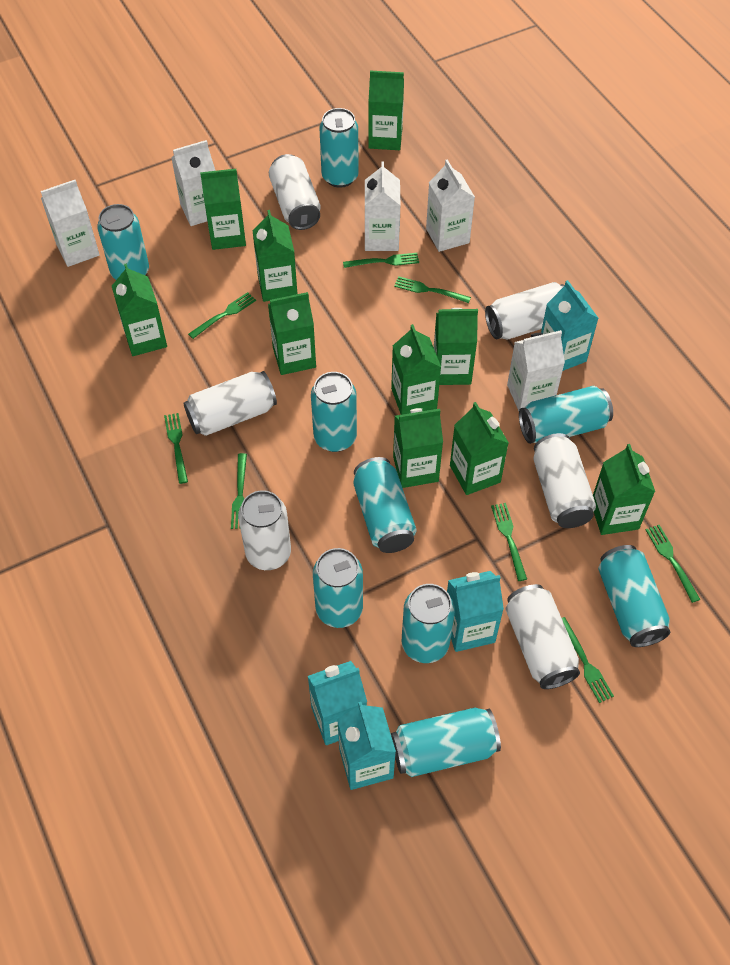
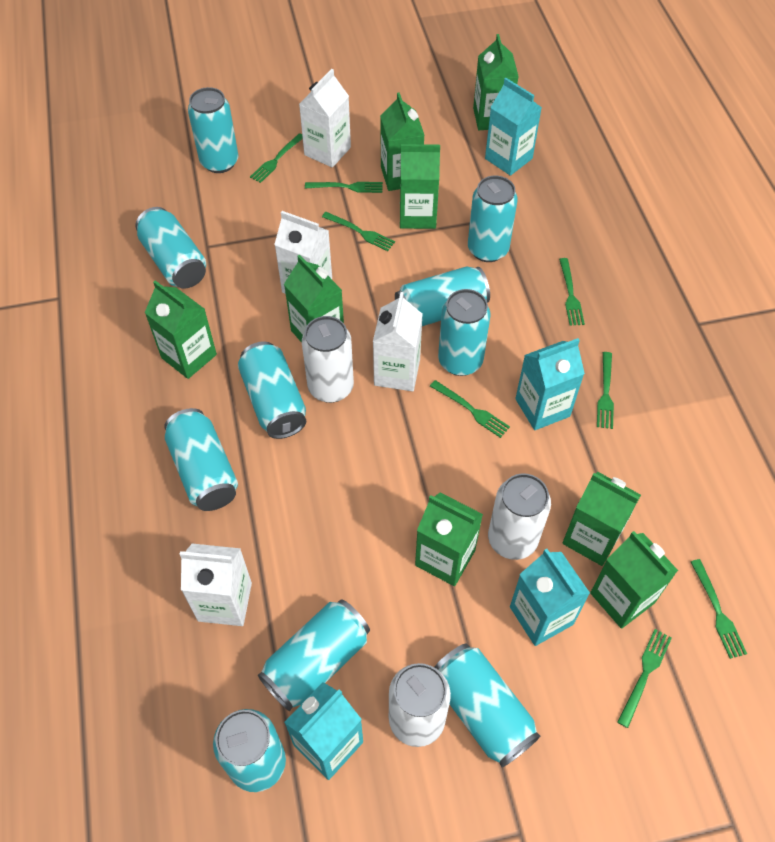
green carton: [112,263,167,356] [200,169,246,250] [253,210,297,302] [268,292,316,375] [368,70,404,150] [391,324,441,415] [393,408,443,488] [434,308,478,385] [450,402,509,495] [593,444,655,535] = 10 -> [145,280,217,379] [284,255,344,343] [380,92,424,191] [400,144,440,229] [415,493,483,586] [473,34,519,130] [563,472,641,566] [590,531,678,629] = 8
turquoise can: [97,204,149,280] [311,372,357,452] [313,548,363,628] [319,108,359,188] [353,457,417,553] [391,708,501,777] [402,584,455,663] [519,386,613,444] [598,545,670,647] = 9 -> [136,207,206,289] [164,408,238,511] [188,87,238,173] [213,709,286,792] [238,342,306,439] [258,600,370,711] [395,266,490,326] [434,643,540,767] [438,289,490,376] [468,176,518,262] = 10
white can: [184,371,277,436] [238,490,291,570] [269,154,321,230] [485,282,565,339] [506,584,580,689] [533,433,596,528] = 6 -> [302,316,354,403] [389,663,451,747] [488,474,551,560] = 3
white carton: [41,180,100,267] [171,140,215,226] [365,161,400,251] [426,159,475,252] [507,330,565,411] = 5 -> [180,544,252,626] [274,211,332,294] [299,69,351,168] [373,292,423,391] = 4

